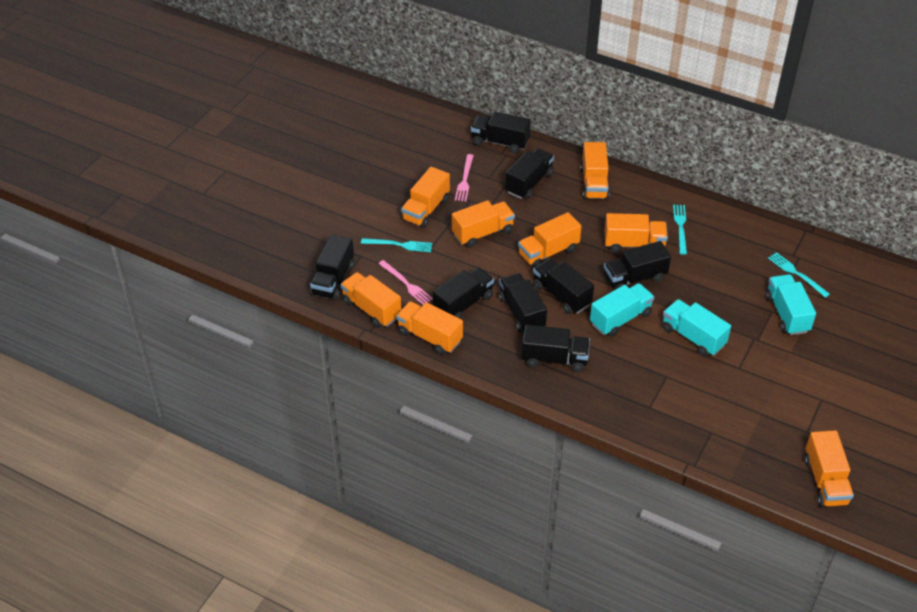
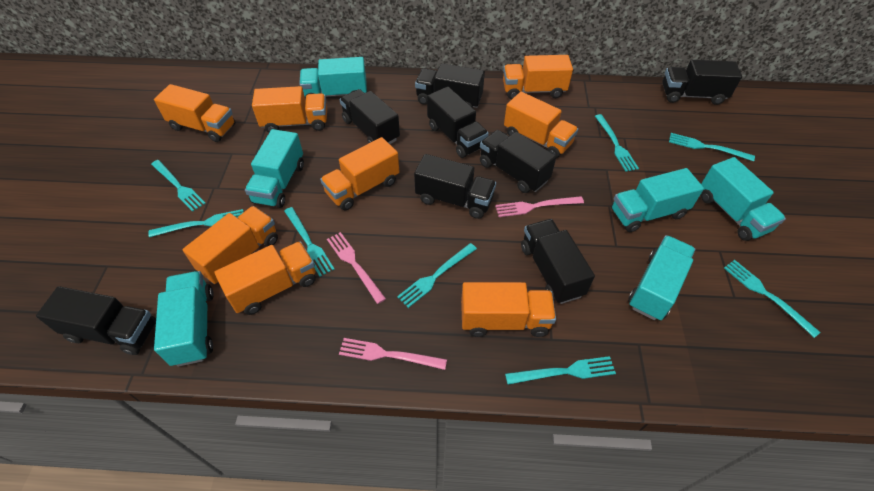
pink fork: [378,260,433,305] [455,154,474,202] = 2 -> [327,232,386,304] [339,338,447,370] [495,196,584,217] = 3
turquoise fork: [361,238,432,252] [673,204,687,255] [768,252,830,298] = 3 -> [148,209,244,237] [151,160,206,212] [284,207,335,276] [397,243,477,308] [505,356,616,385] [595,114,639,172] [669,133,755,161] [724,260,821,338] = 8
turquoise truck: [590,283,654,337] [662,299,731,357] [765,274,816,335] = 3 -> [154,271,214,367] [245,129,304,208] [299,57,367,99] [611,168,704,232] [628,235,695,320] [701,157,786,241] = 6

